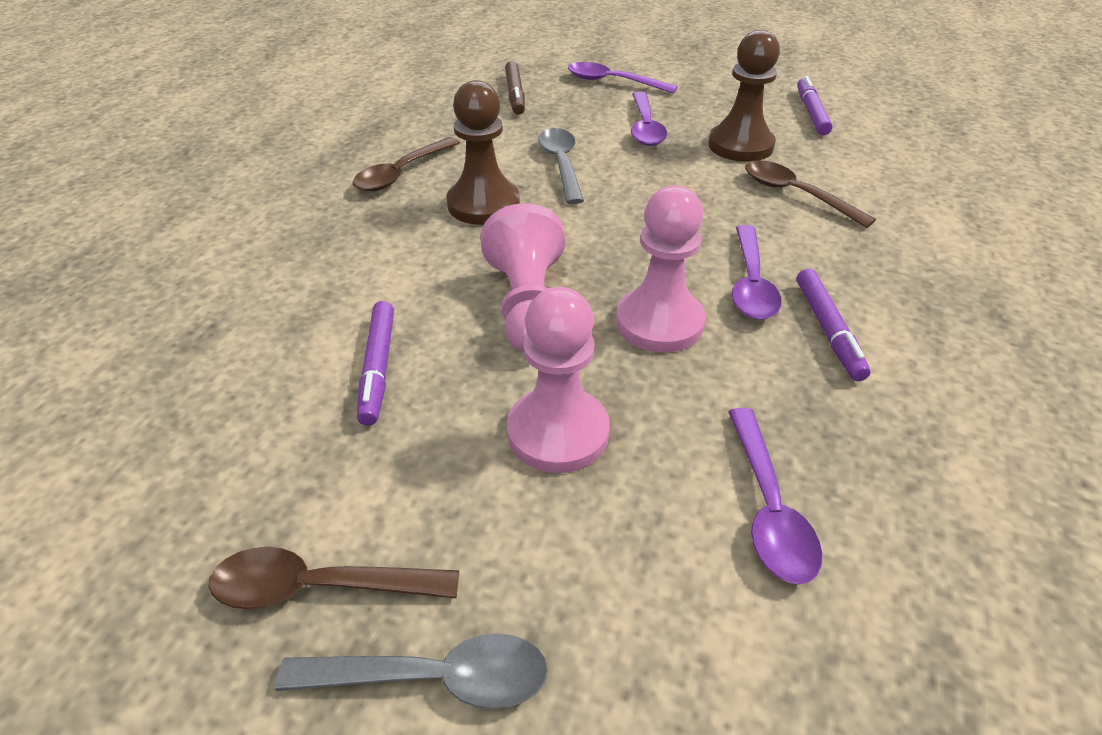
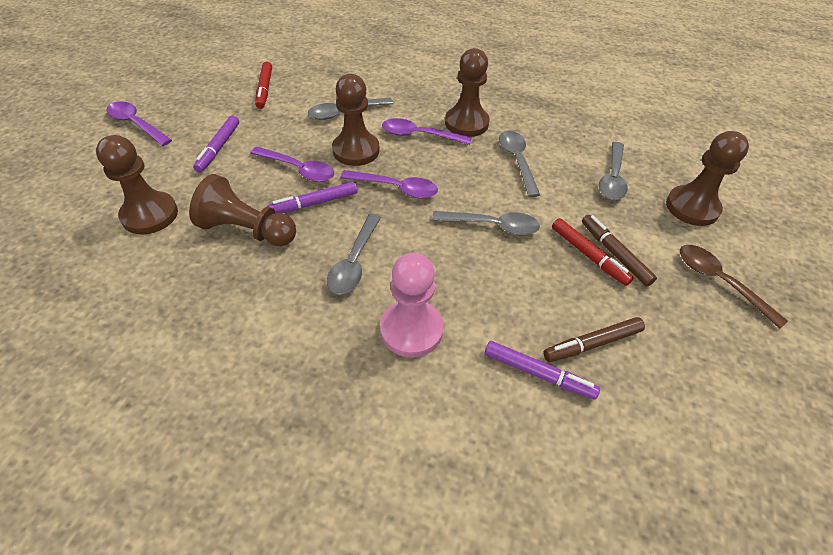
brown marker: [505,61,525,115] = 1 -> [543,317,645,362] [582,215,657,286] = 2
brown pawn: [447,80,520,225] [708,30,780,162] = 2 -> [96,135,178,234] [189,174,296,246] [332,74,380,166] [445,48,490,137] [666,131,749,226] = 5
brown spoon: [209,547,459,609] [353,137,460,191] [745,160,876,228] = 3 -> [680,245,788,329] = 1
grey spoon: [275,634,548,709] [538,128,584,204] = 2 -> [308,98,393,120] [327,214,381,295] [432,211,540,235] [499,130,540,197] [599,142,628,200] = 5
pink pawn: [481,203,565,353] [507,287,610,473] [616,185,706,353] = 3 -> [380,253,444,358] = 1
red marker: none = 0 -> [255,61,272,109] [552,218,634,286] = 2

